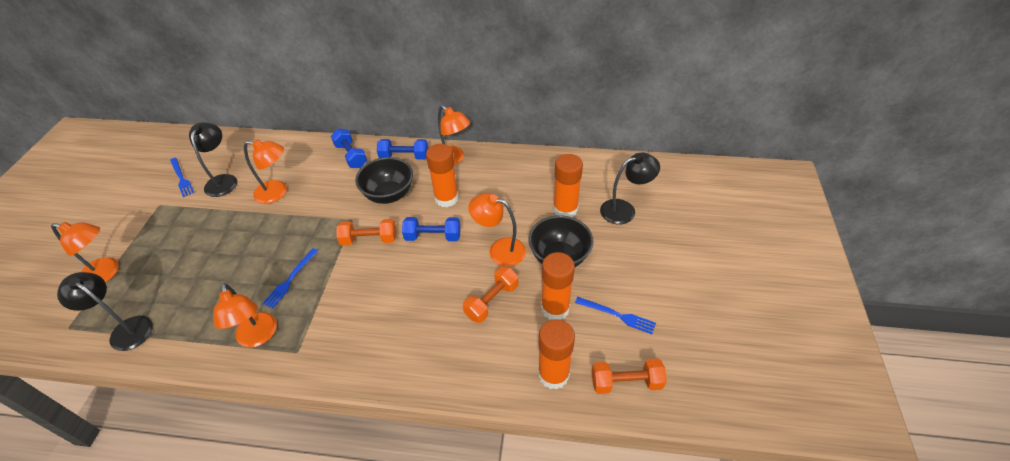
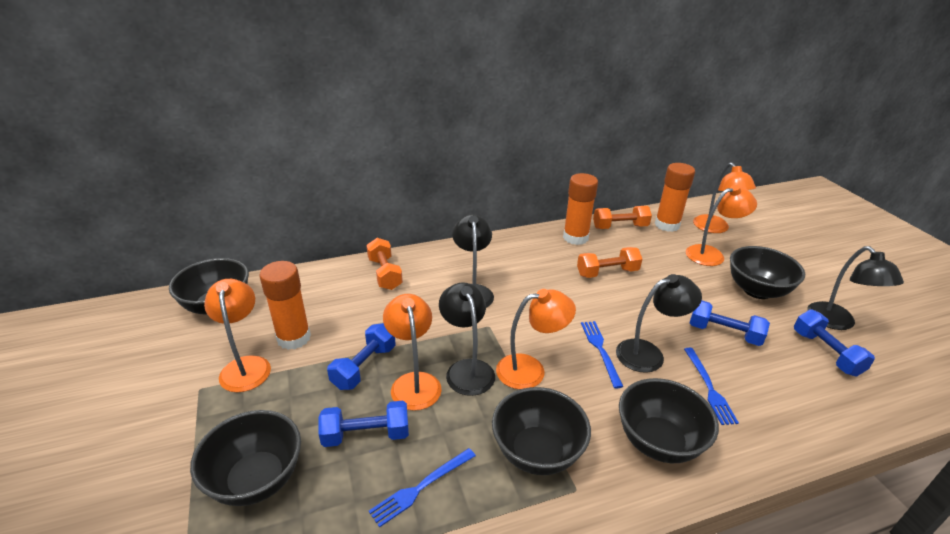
black bowl: [355,157,413,204] [528,215,594,267] = 2 -> [169,258,249,315] [190,410,301,506] [492,387,591,475] [619,378,719,463] [730,246,805,299] = 5
black lamp: [57,272,153,351] [189,122,237,197] [600,153,660,224] = 3 -> [439,282,495,396] [452,215,494,308] [616,274,702,373] [807,246,904,330] = 4
blue dumbbell: [331,129,367,168] [377,139,428,160] [402,217,461,241] = 3 -> [319,401,409,447] [327,323,395,390] [690,300,770,346] [794,310,875,377] = 4
orange glue stick: [426,144,459,207] [538,319,575,390] [541,252,575,320] [553,154,583,217] = 4 -> [259,261,311,350] [563,173,598,245] [655,163,695,232] = 3

